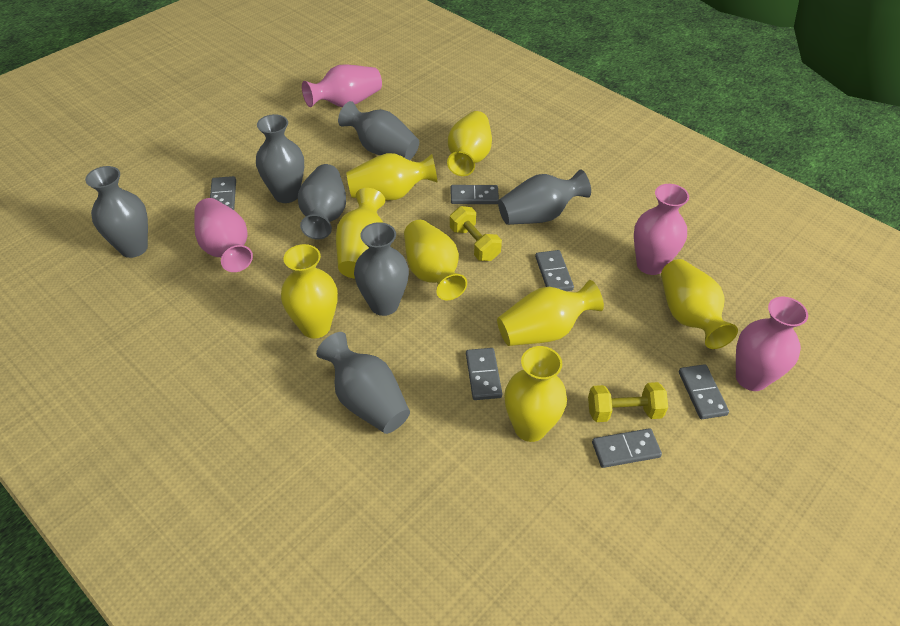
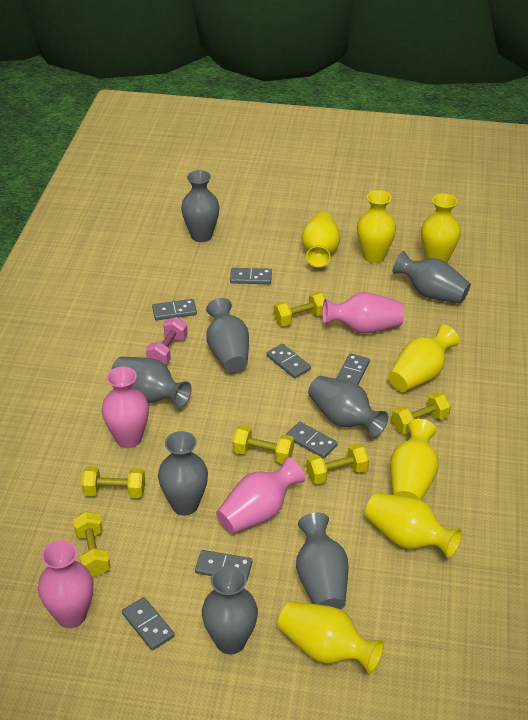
grey domino: [210,176,236,210] [451,185,499,204] [466,348,502,400] [535,250,574,291] [592,428,662,468] [679,364,729,419] = 6 -> [122,597,175,650] [152,299,197,320] [195,550,252,580] [230,268,272,284] [266,344,311,379] [286,422,338,459] [336,353,370,385] = 7
grey vase: [85,166,148,258] [256,114,304,203] [298,164,346,239] [316,332,410,434] [338,101,419,160] [354,222,409,316] [498,169,591,225] = 7 -> [111,357,192,408] [158,431,208,515] [181,170,220,242] [202,566,258,654] [206,298,249,373] [296,513,349,609] [308,376,388,437] [392,251,471,304] = 8
pink dumbbell: none = 0 -> [146,317,188,364] = 1
yellow dumbbell: [450,206,502,261] [588,382,668,422] = 2 -> [73,511,111,576] [82,466,145,498] [233,425,294,463] [274,292,325,326] [306,443,369,484] [392,392,451,434] = 6
yellow vase: [281,244,338,339] [336,188,385,278] [346,153,437,201] [404,220,467,300] [447,111,492,176] [497,280,604,346] [504,346,567,442] [661,259,738,349] = 8 -> [278,601,384,673] [302,212,340,267] [357,190,396,263] [365,493,462,558] [388,324,460,392] [390,419,439,500] [421,193,461,263] = 7

